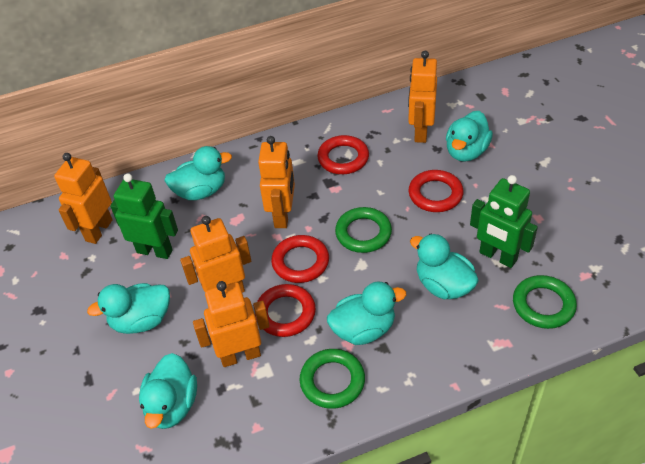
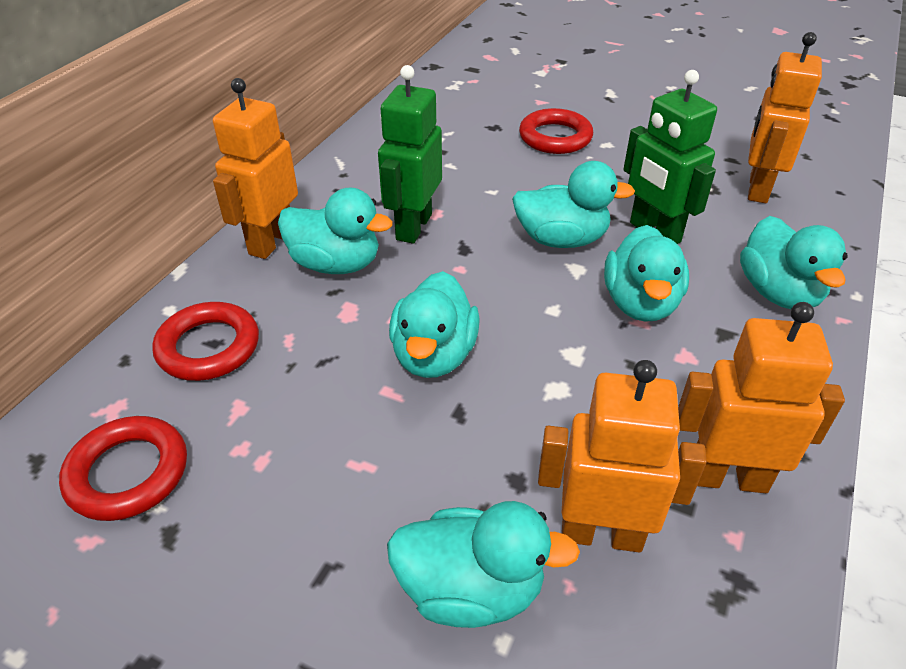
green ring: [300,349,365,409] [335,207,392,253] [513,275,577,329] = 3 -> none = 0
orange robot: [54,153,113,244] [180,216,251,293] [193,281,270,367] [258,136,295,228] [408,51,437,143] = 5 -> [213,78,298,259] [538,360,707,553] [678,302,845,493] [748,32,822,203] = 4
red ring: [255,284,316,337] [271,235,329,283] [317,135,369,174] [409,170,464,212] = 4 -> [59,416,187,521] [152,302,259,381] [519,108,593,154] = 3

